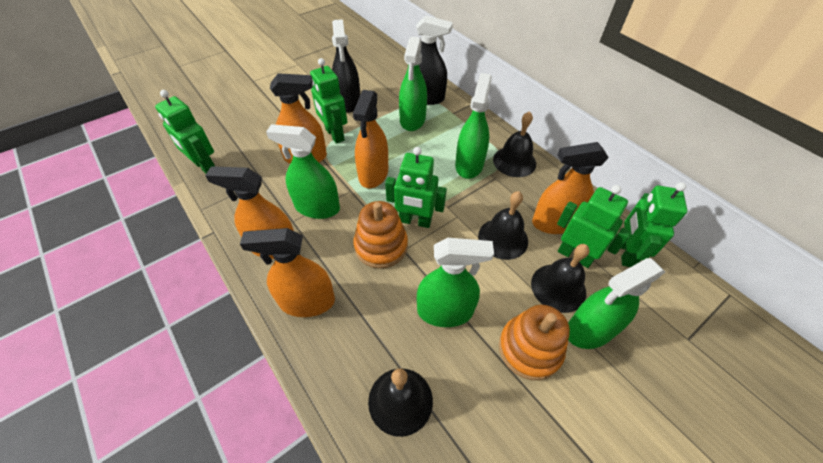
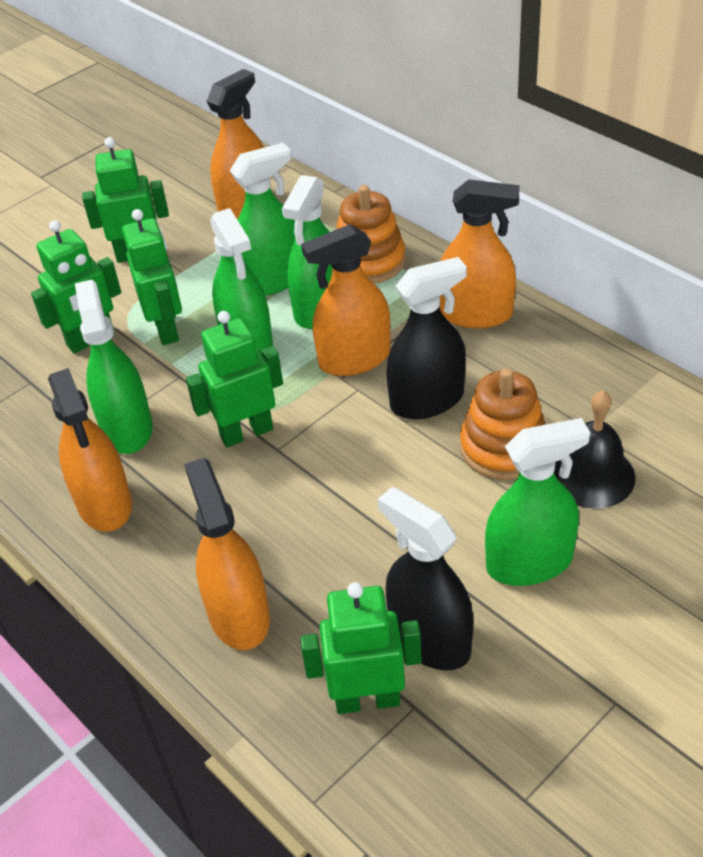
black bell: [368,368,433,437] [478,191,528,260] [493,111,536,177] [531,244,590,313] = 4 -> [554,390,635,509] = 1

